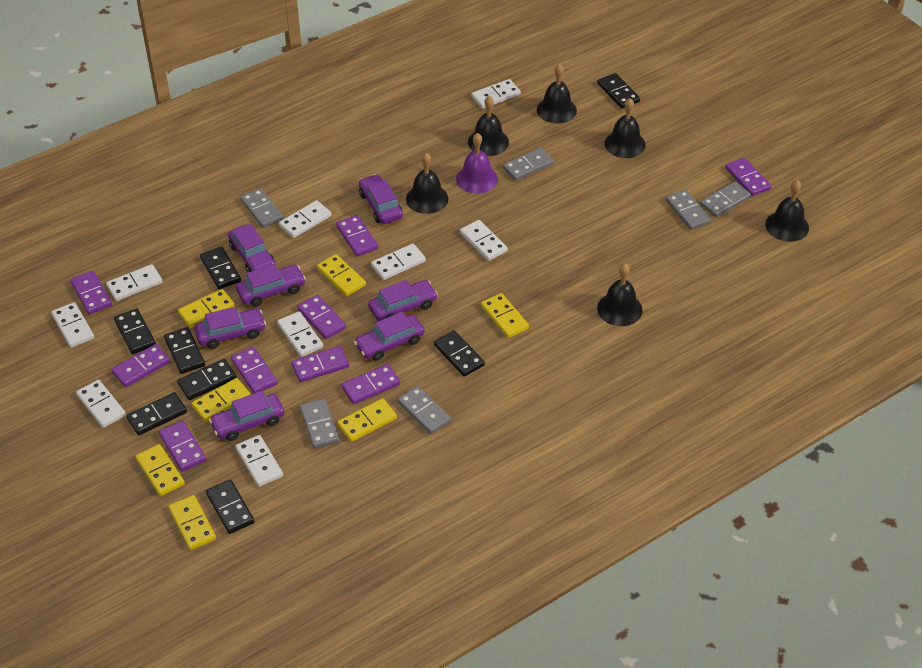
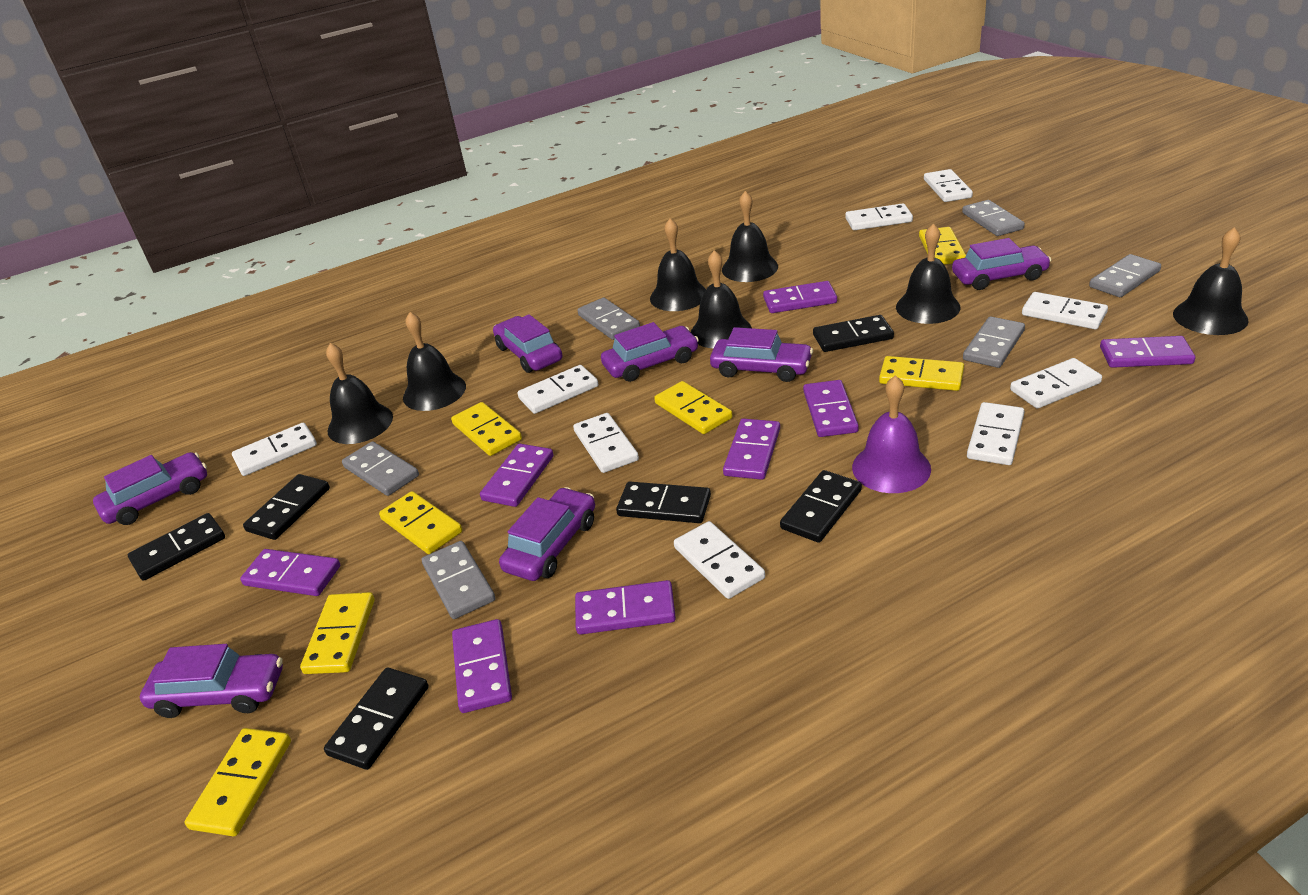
black bell: [406,153,448,214] [468,96,509,156] [537,64,577,124] [597,264,643,326] [604,98,646,158] [765,180,809,242] = 6 -> [326,343,393,444] [403,312,466,411] [650,218,706,311] [691,250,752,349] [722,191,778,282] [896,223,960,324] [1173,227,1249,335] = 7
black domino: [114,308,156,354] [127,392,187,435] [164,327,205,374] [177,359,237,400] [200,246,241,289] [206,480,255,534] [434,330,485,377] [597,73,640,108] = 8 -> [128,513,225,581] [243,474,330,540] [324,668,428,770] [616,482,711,523] [780,470,862,543] [813,315,894,352] = 6
purple domino: [70,271,112,315] [111,344,170,387] [159,421,206,472] [231,347,278,393] [291,346,349,383] [297,295,346,339] [336,215,379,257] [342,364,400,404] [725,157,771,196] = 9 -> [240,549,340,596] [452,619,512,713] [480,444,554,507] [575,580,676,635] [723,418,780,480] [763,281,837,313] [803,380,859,437] [1100,336,1195,368] = 8

